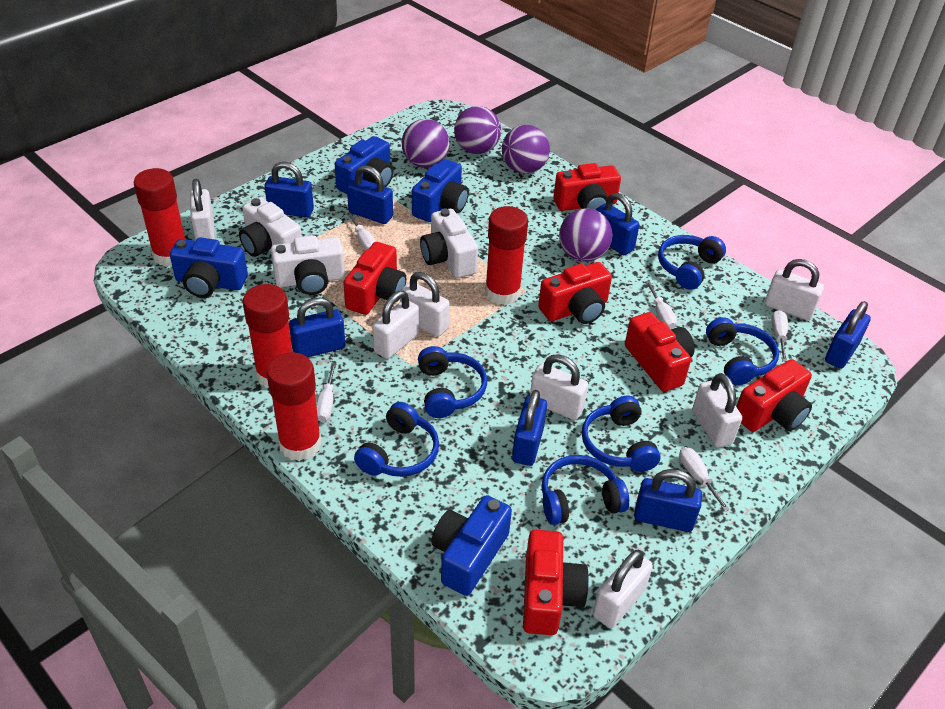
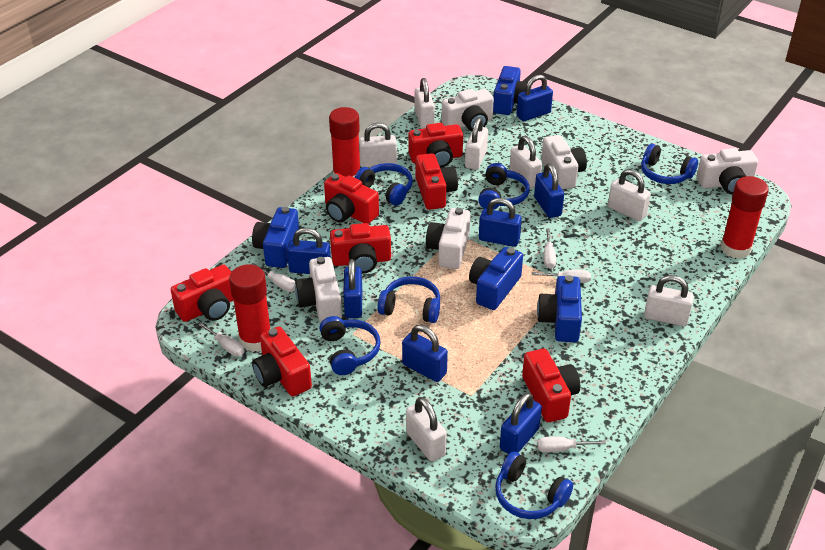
purple ball: [402,119,450,168] [454,106,501,154] [502,125,550,174] [559,208,612,262] = 4 -> none = 0
red camera: [343,242,406,315] [523,530,589,635] [538,262,612,324] [553,163,621,211] [625,312,695,392] [736,359,812,432] = 6 -> [171,265,234,322] [252,327,312,396] [324,173,379,224] [330,223,391,273] [408,123,463,168] [416,153,458,210] [522,349,580,422] = 7
red glue stick: [134,168,185,267] [243,284,293,388] [266,352,322,461] [485,206,528,305] = 4 -> [229,264,271,352] [329,107,360,178] [721,176,769,259] = 3
white camera: [239,197,302,257] [271,235,345,295] [420,209,478,278] = 3 -> [295,257,342,322] [426,208,470,269] [441,89,494,131] [541,135,587,190] [697,148,758,194] = 5

